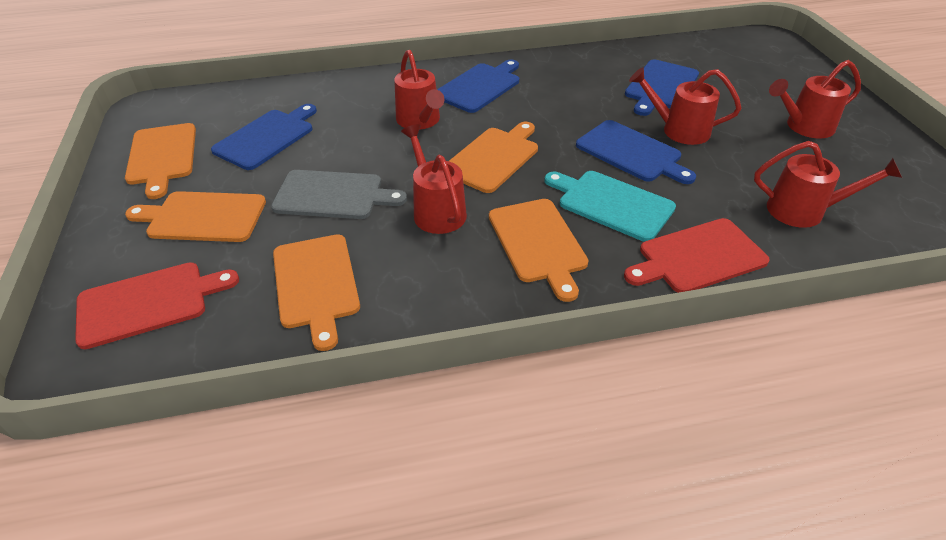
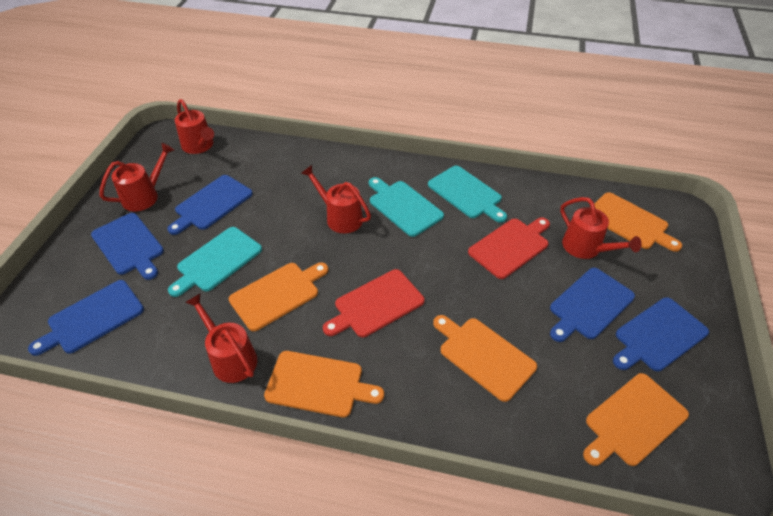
blue cutting board: [211,104,317,170] [437,59,519,113] [576,120,696,184] [625,59,699,116] = 4 -> [28,280,144,356] [91,213,164,280] [167,175,253,235] [550,268,635,342] [613,297,709,371] = 5
grey cutting board: [271,170,407,219] = 1 -> none = 0
turquoise cutting board: [544,171,676,242] = 1 -> [168,227,262,297] [369,177,444,237] [428,166,507,223] = 3

